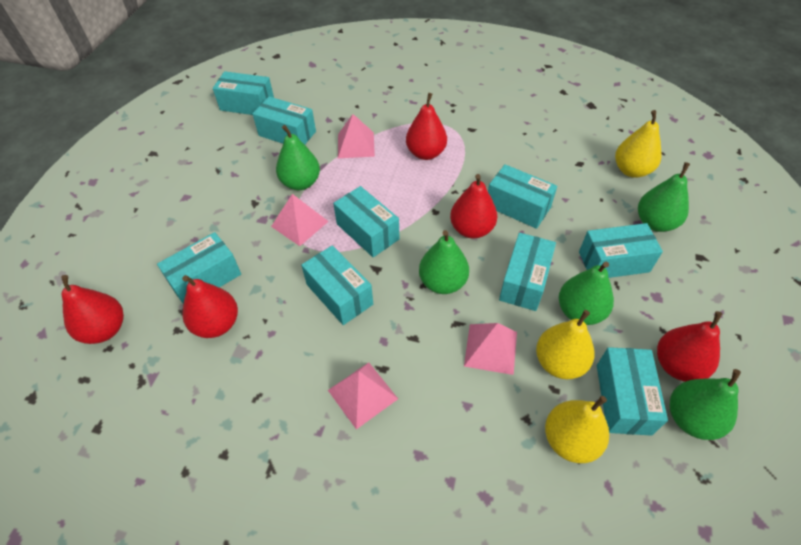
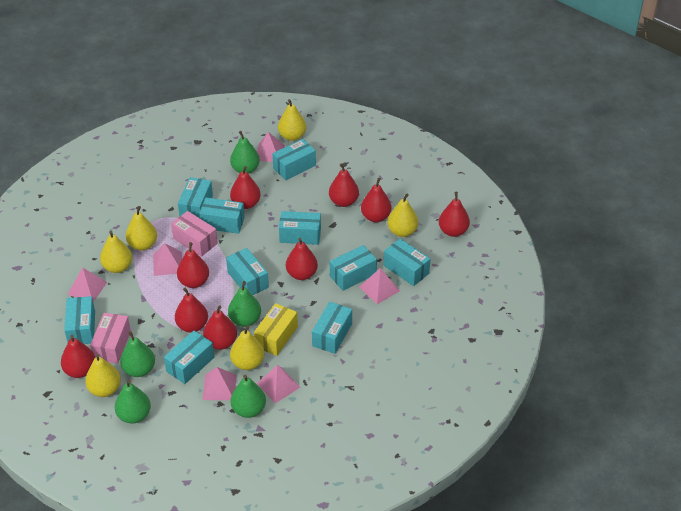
pink box: none = 0 -> [90,313,131,364] [171,211,218,257] = 2
pink pyramid: [271,194,329,246] [328,362,398,429] [338,114,375,158] [464,323,517,375] = 4 -> [67,268,107,302] [153,243,182,276] [202,367,236,400] [257,132,285,162] [257,365,300,403] [359,268,400,304] = 6
red pear: [61,275,124,344] [182,275,238,338] [406,93,447,160] [450,174,497,238] [657,311,722,382] = 5 -> [61,335,95,378] [175,287,208,333] [177,242,209,288] [203,305,237,350] [230,166,261,209] [286,238,318,280] [329,163,359,207] [361,178,391,222] [439,192,470,237] = 9
turquoise box: [157,232,241,304] [213,71,274,115] [252,96,316,145] [301,245,373,325] [333,186,400,257] [488,164,557,229] [499,233,556,311] [579,223,663,278] [597,347,668,436] = 9 -> [64,296,95,344] [164,331,214,384] [178,177,213,218] [199,198,245,234] [226,248,269,295] [272,139,316,180] [279,211,321,245] [312,302,352,354] [330,245,377,291] [384,239,430,286] = 10
yellow box: none = 0 -> [254,303,298,356] = 1
yellow pear: [536,310,594,379] [545,396,609,463] [615,110,662,178] = 3 -> [85,354,121,397] [100,231,132,273] [125,206,157,251] [230,325,264,370] [278,99,306,141] [387,193,418,237] = 6

